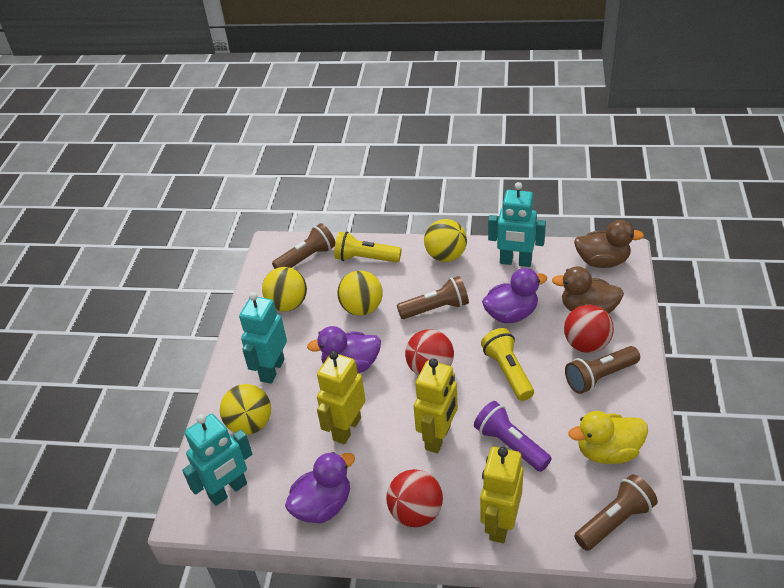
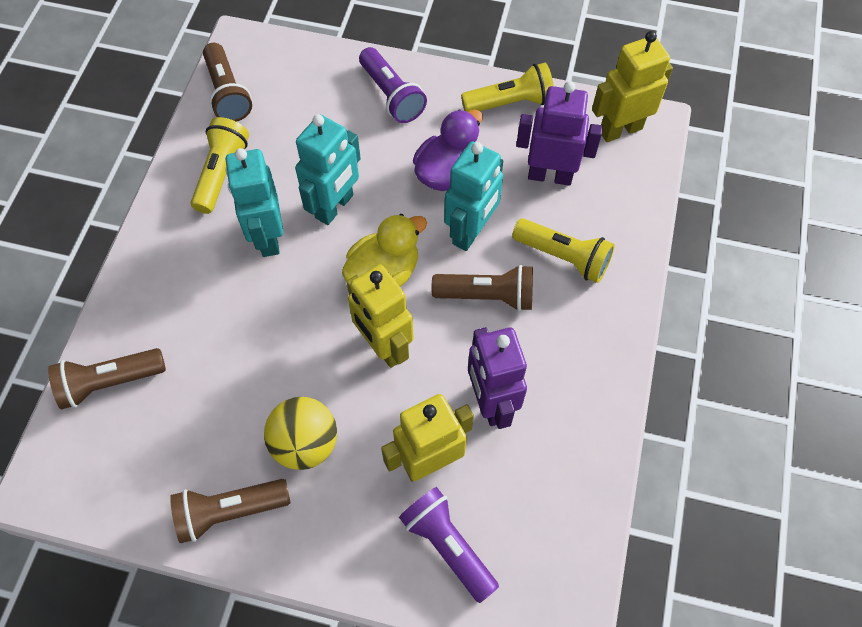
brown duck: [552,266,624,314] [574,220,644,268] = 2 -> none = 0
purple duck: [285,452,355,524] [307,326,381,373] [482,268,547,323] = 3 -> [413,110,483,191] = 1
purple flashlight: [474,401,552,472] = 1 -> [359,47,427,123] [399,487,499,603] = 2
purple robot: none = 0 -> [468,327,527,429] [516,81,603,186] = 2
red ball: [386,469,443,527] [405,329,454,376] [564,305,614,353] = 3 -> none = 0
yellow ball: [220,384,271,435] [262,267,307,311] [337,270,383,316] [424,219,467,262] = 4 -> [264,397,337,470] = 1
yellow flashlight: [334,232,401,262] [481,328,534,401] = 2 -> [191,117,249,214] [461,63,554,112] [512,218,615,283] = 3

